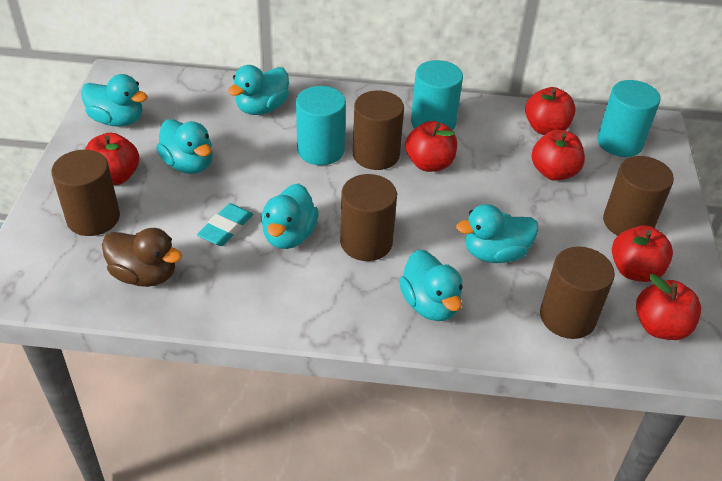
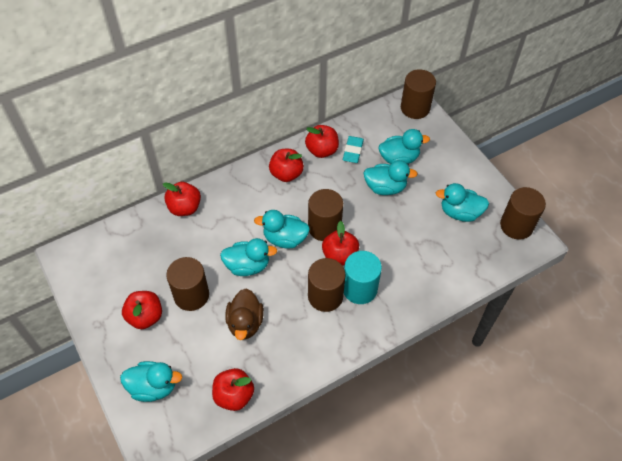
turquoise cylinder: [296,86,346,165] [411,60,463,131] [597,80,661,157] = 3 -> [344,251,382,304] = 1

